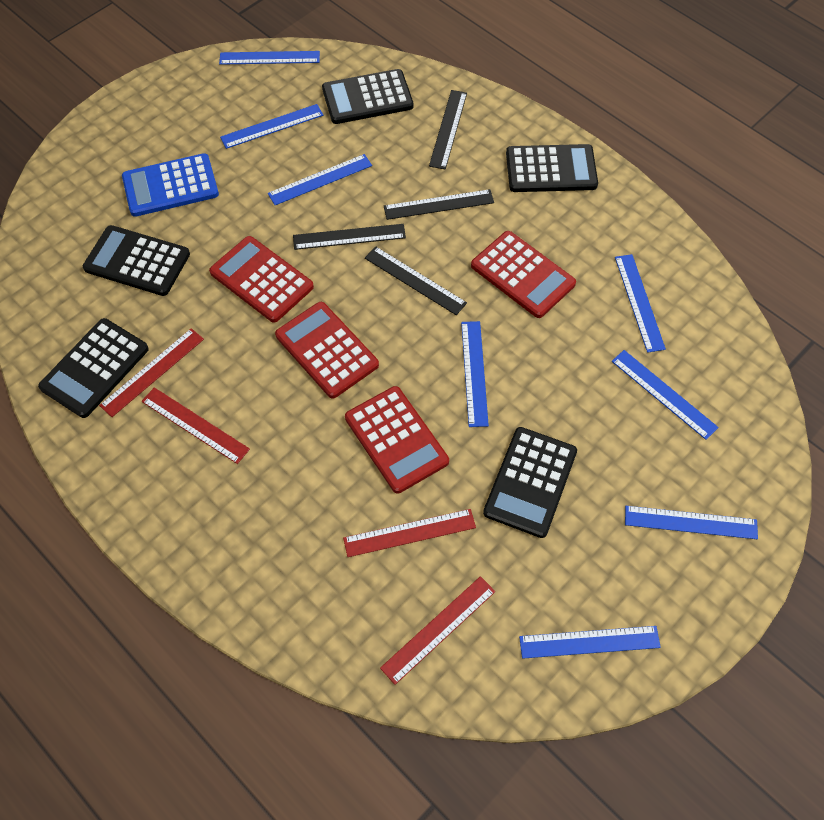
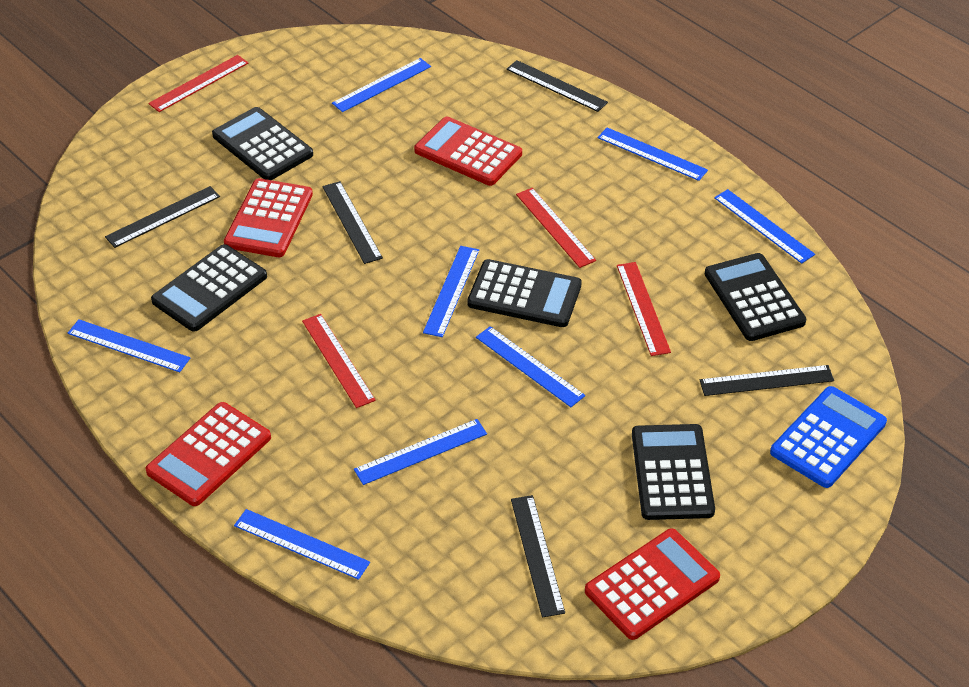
black ruler: [293,224,406,250] [365,246,467,315] [384,189,494,220] [429,90,467,169] = 4 -> [105,186,220,248] [322,181,383,264] [506,60,608,112] [511,495,565,617] [700,365,834,396] = 5

